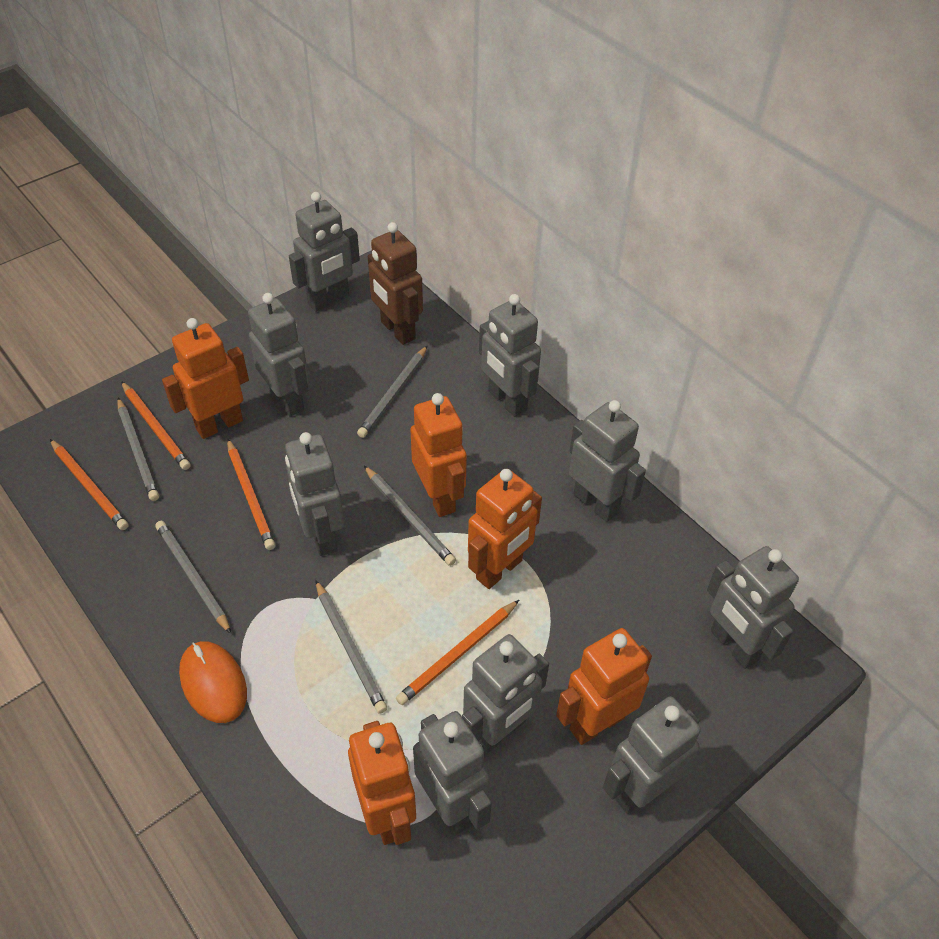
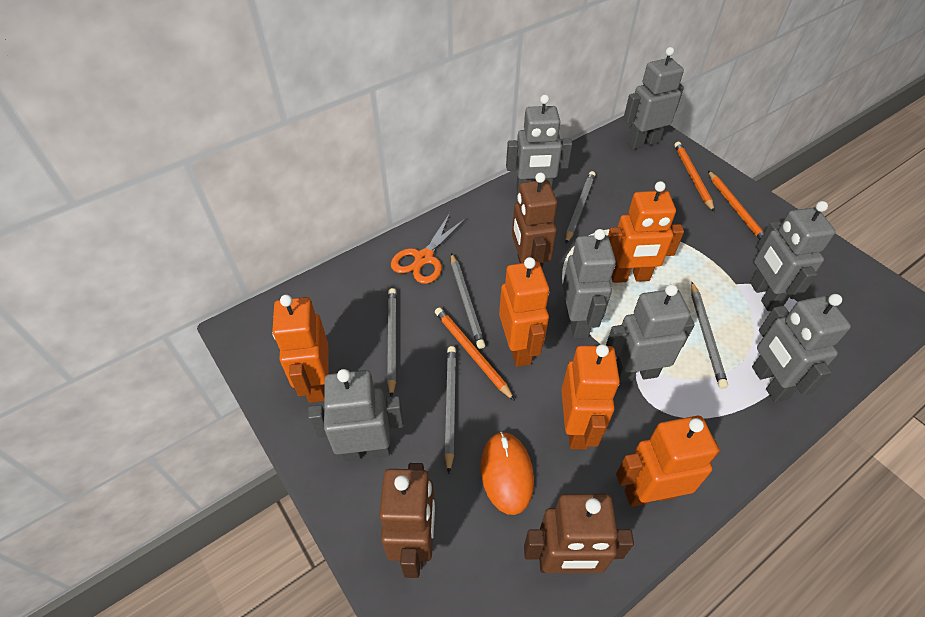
brown robot: [368,222,423,345] = 1 -> [379,463,435,578] [512,172,557,268] [524,494,634,573] = 3
grey robot: [248,293,309,417] [285,432,345,556] [289,192,360,312] [413,711,492,834] [462,634,549,755] [479,294,541,417] [569,400,646,522] [603,696,701,814] [707,546,799,669] = 9 -> [308,369,404,461] [506,95,572,195] [563,229,616,339] [606,284,695,383] [623,47,684,149] [750,201,835,311] [752,294,851,402] = 7
orange pencil: [50,439,129,530] [121,381,191,470] [227,439,275,550] [396,600,519,705] = 4 -> [435,307,515,401] [674,142,715,212] [708,171,764,240] = 3
orange scissors: none = 0 -> [391,213,466,284] = 1

